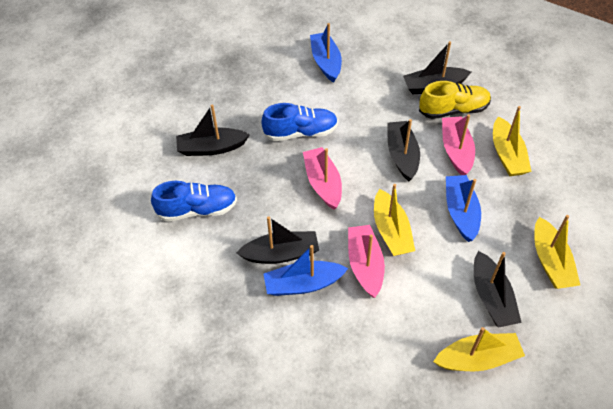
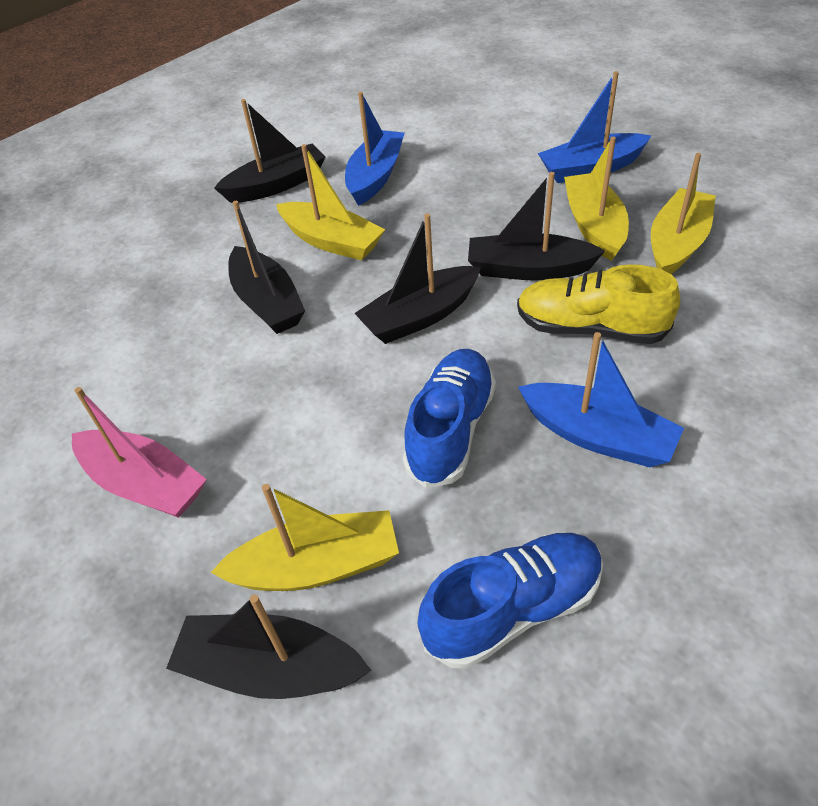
pink boat: [303,147,342,210] [348,225,385,298] [442,114,475,175] = 3 -> [72,387,207,518] = 1

